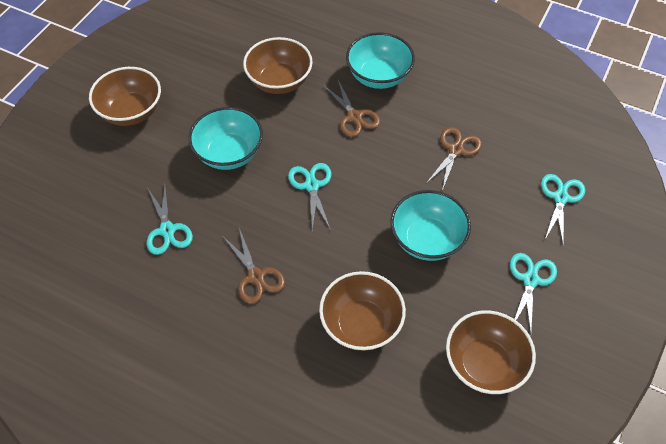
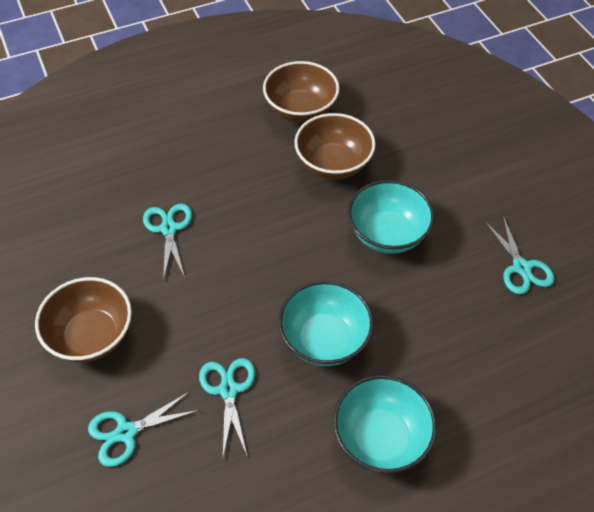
brown bowl: [89,67,161,126] [243,37,313,94] [319,271,406,351] [446,310,536,394] = 4 -> [35,277,132,362] [263,61,339,122] [294,113,376,180] = 3
brown scissors: [223,228,285,304] [323,80,380,137] [427,127,482,191] = 3 -> none = 0

